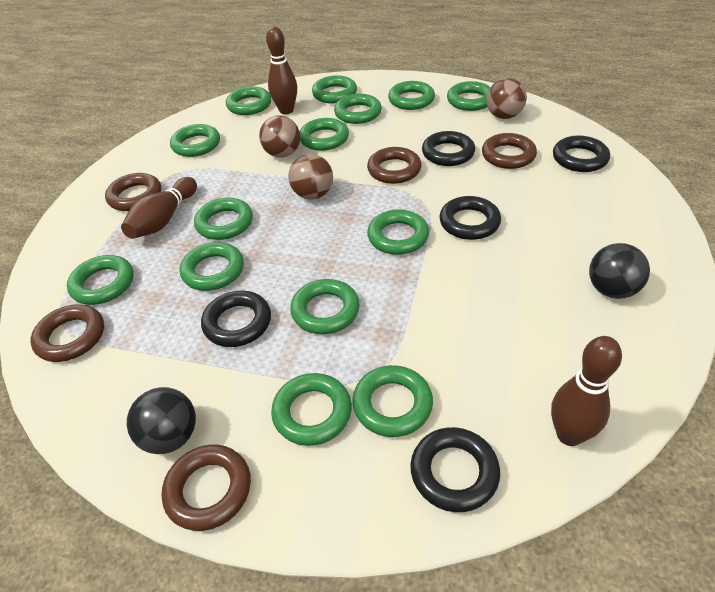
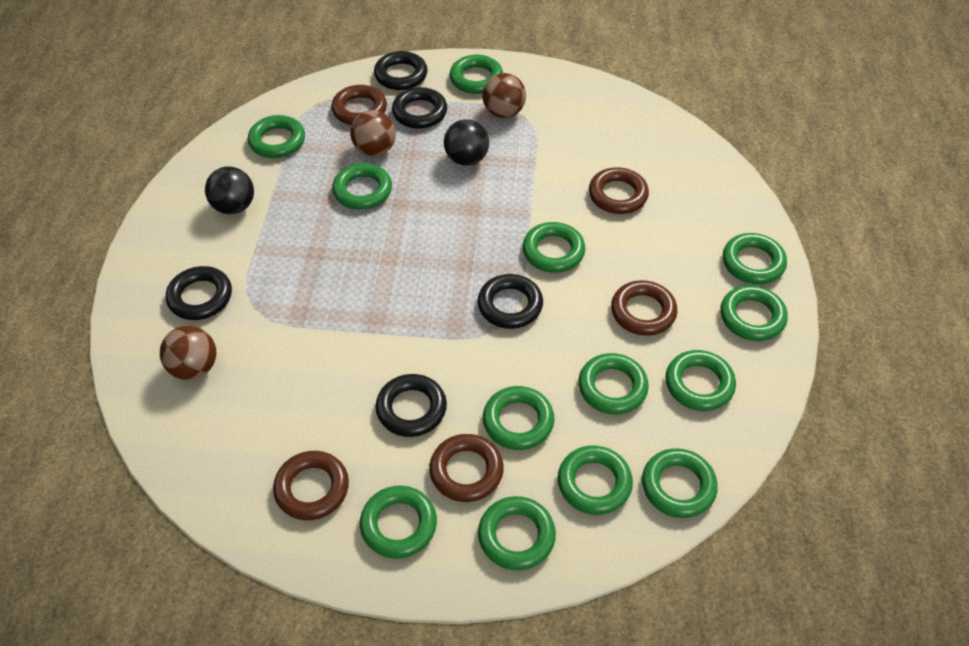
brown bowling pin: [121,177,197,239] [266,27,297,114] [551,336,622,446] = 3 -> none = 0
green ring: [67,255,134,305] [170,124,220,157] [180,242,244,291] [194,198,253,240] [226,86,271,115] [271,373,352,446] [290,279,360,334] [300,118,349,151] [312,75,357,104] [334,94,382,124] [352,365,433,437] [367,209,429,255] [388,81,435,110] [447,81,491,111] = 14 -> [248,115,305,158] [332,163,392,210] [360,485,437,559] [450,55,503,94] [478,496,556,570] [483,386,554,450] [523,222,585,273] [558,445,633,515] [578,353,649,414] [642,448,718,518] [665,350,736,411] [720,285,788,341] [723,233,787,284] = 13

